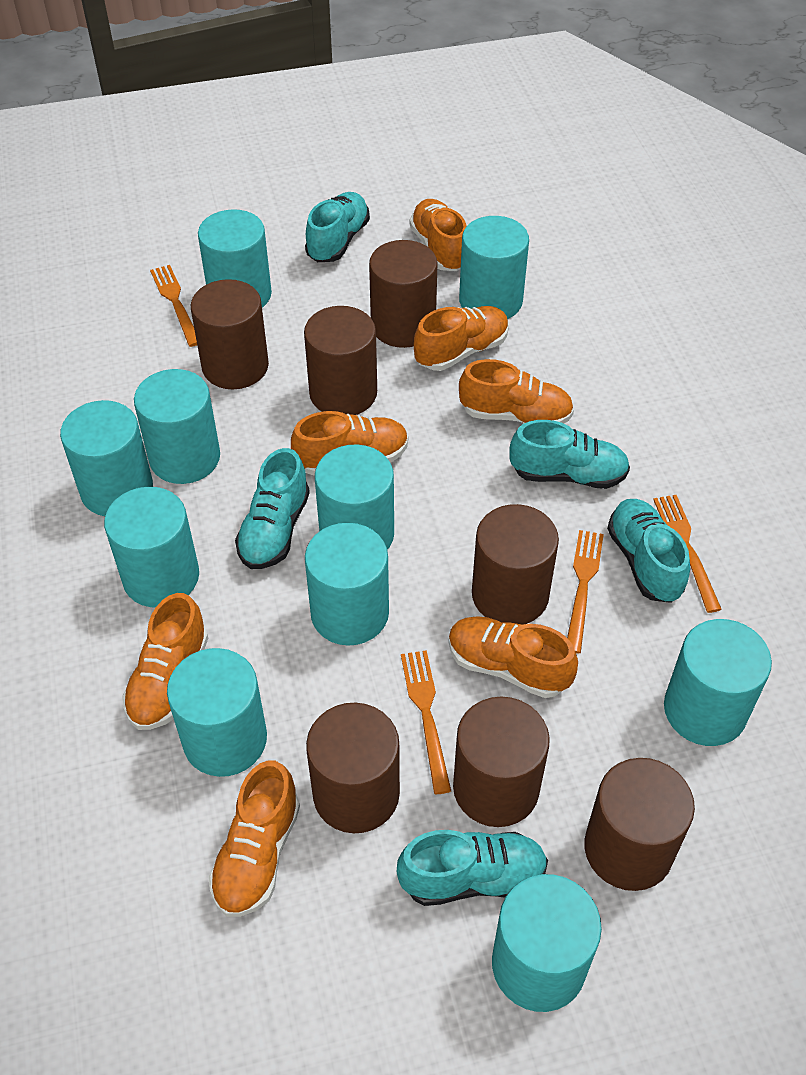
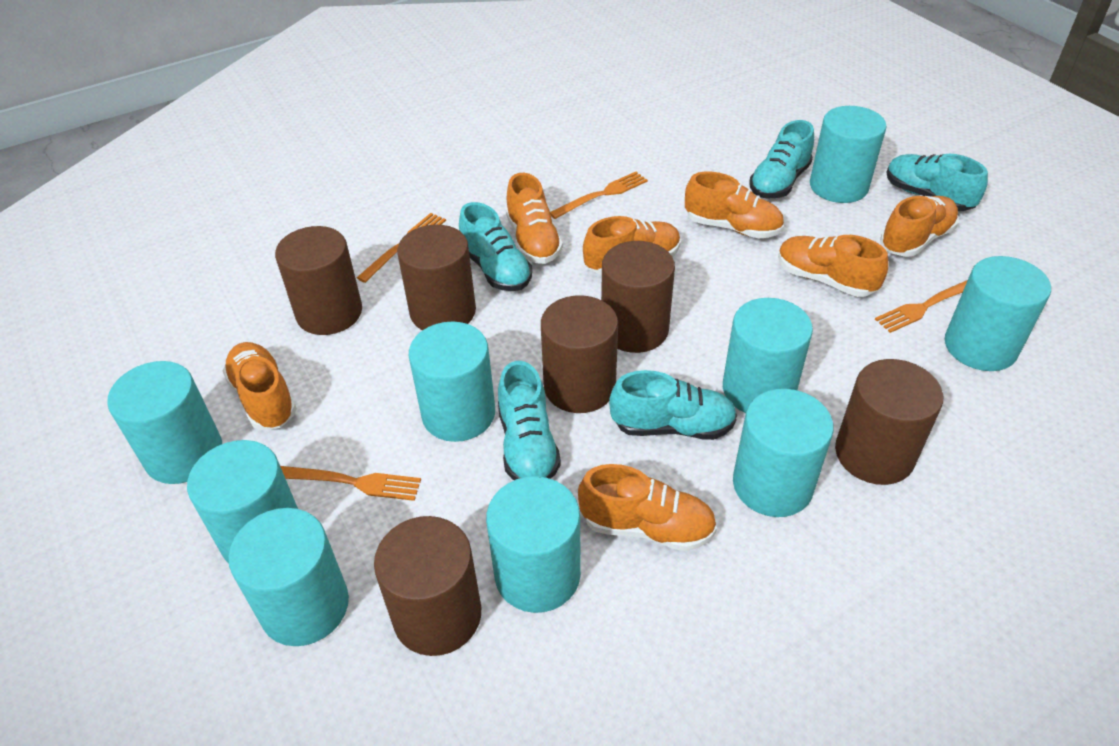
brown cylinder: [191,279,269,389] [304,306,377,415] [306,703,400,833] [369,240,438,348] [453,697,550,827] [472,504,559,625] [584,758,695,891] = 7 -> [275,226,362,335] [374,516,481,656] [397,225,476,330] [541,295,618,413] [601,241,675,353] [835,359,943,485] = 6
turquoise cylinder: [60,400,153,516] [104,487,199,608] [134,369,220,484] [167,648,267,777] [198,209,272,308] [305,523,389,646] [315,445,394,550] [459,216,529,319] [492,874,602,1012] [664,619,772,746] = 10 -> [107,361,222,484] [187,440,298,563] [228,508,349,646] [409,321,495,442] [486,476,581,613] [723,298,813,413] [733,389,834,517] [810,106,887,203] [945,256,1051,371] = 9

